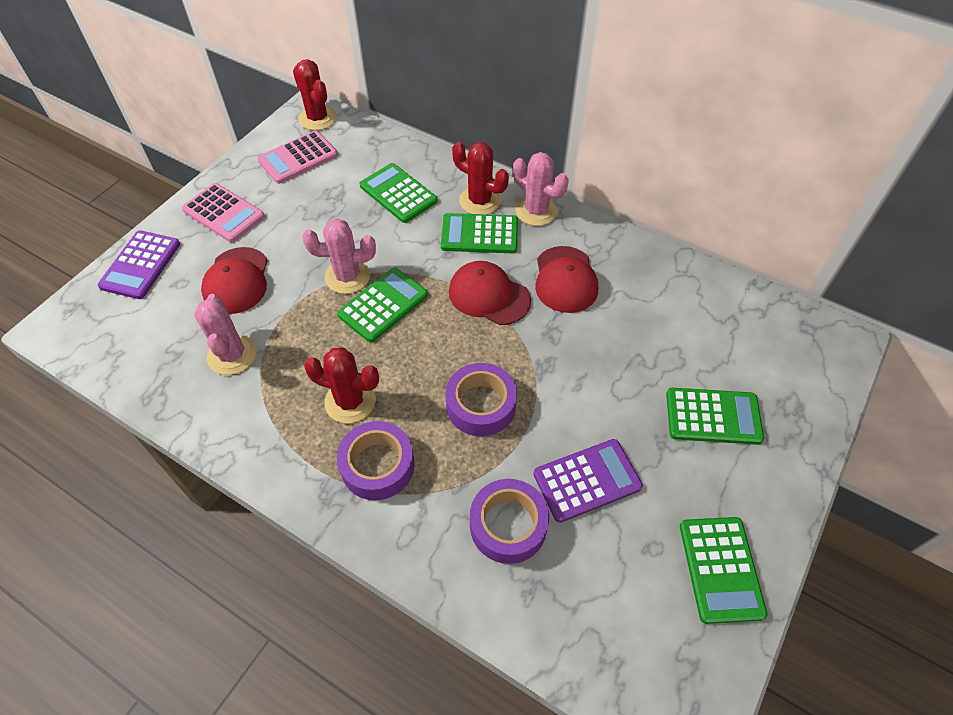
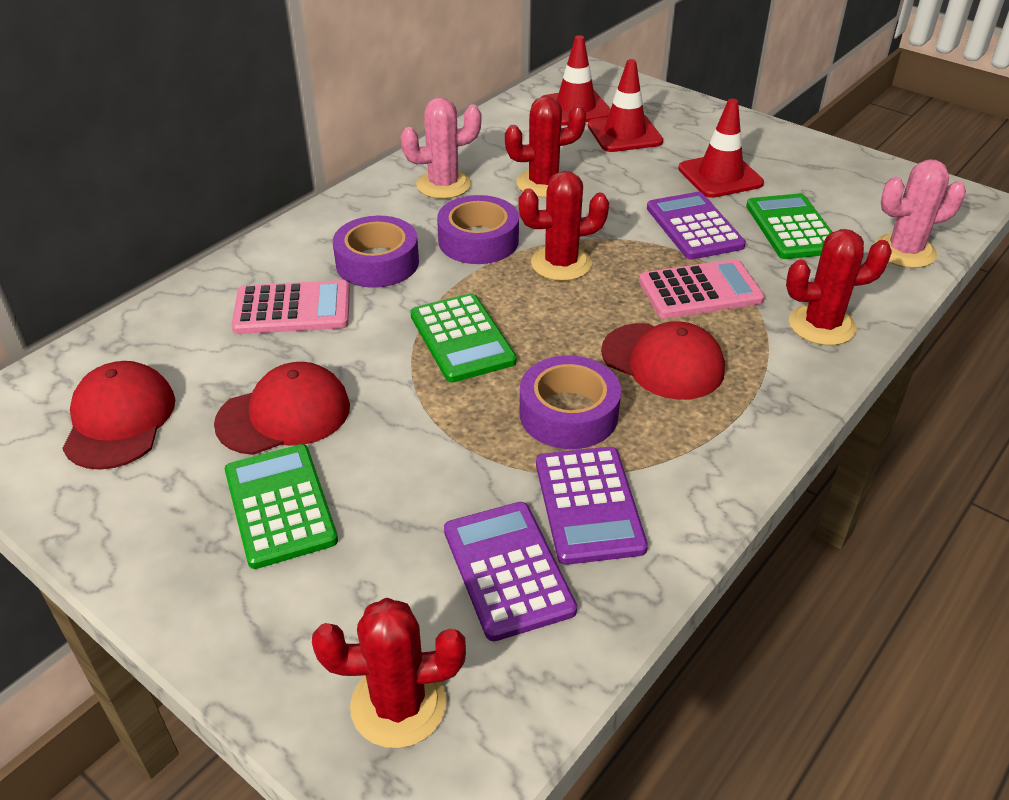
green calculator: [337,268,428,342] [360,163,438,223] [441,213,518,253] [666,388,764,445] [680,517,767,624] = 5 -> [225,444,338,569] [410,293,517,382] [746,193,832,259] = 3
pink cactus: [194,294,257,375] [302,218,376,294] [513,152,569,226] = 3 -> [401,97,481,199] [875,159,966,268] = 2
purple calculator: [97,231,180,299] [533,439,643,523] = 2 -> [444,502,577,641] [536,447,648,565] [647,192,746,260] = 3
red cactus: [293,59,337,130] [304,347,379,424] [452,142,509,214] = 3 -> [312,598,466,748] [505,96,586,198] [519,171,609,281] [786,229,892,345] = 4
red traffic cone: none = 0 -> [540,35,611,126] [588,59,663,152] [678,99,764,198] = 3

